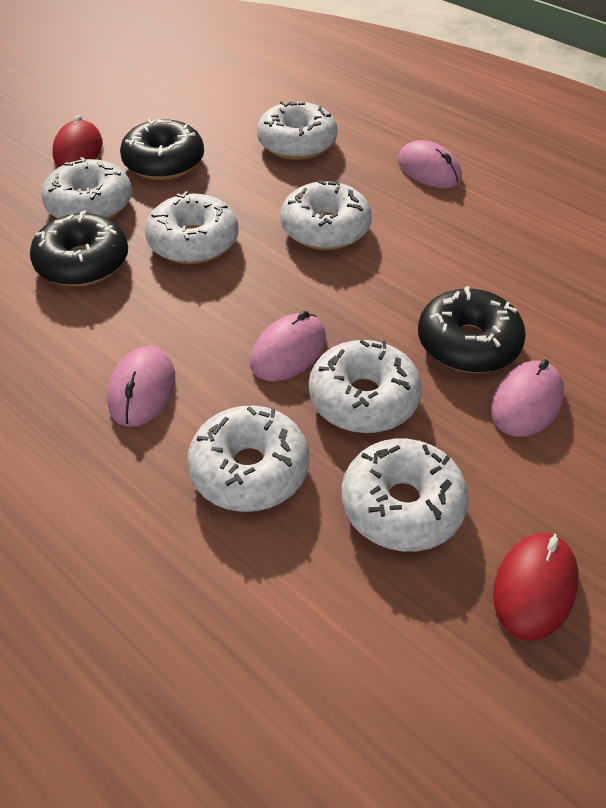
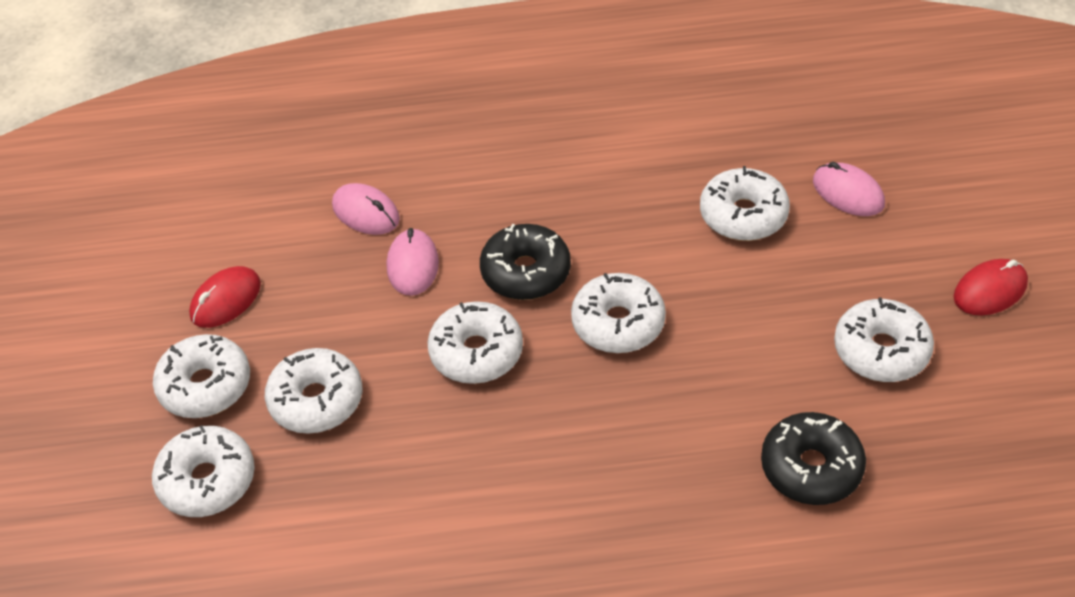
black donut: [30,211,128,286] [120,119,204,180] [418,286,526,373] = 3 -> [480,224,571,300] [761,412,866,505] = 2
pink mouse: [107,346,175,427] [250,311,326,381] [398,140,462,188] [491,359,564,437] = 4 -> [332,183,400,235] [387,228,439,296] [813,162,885,216] = 3

